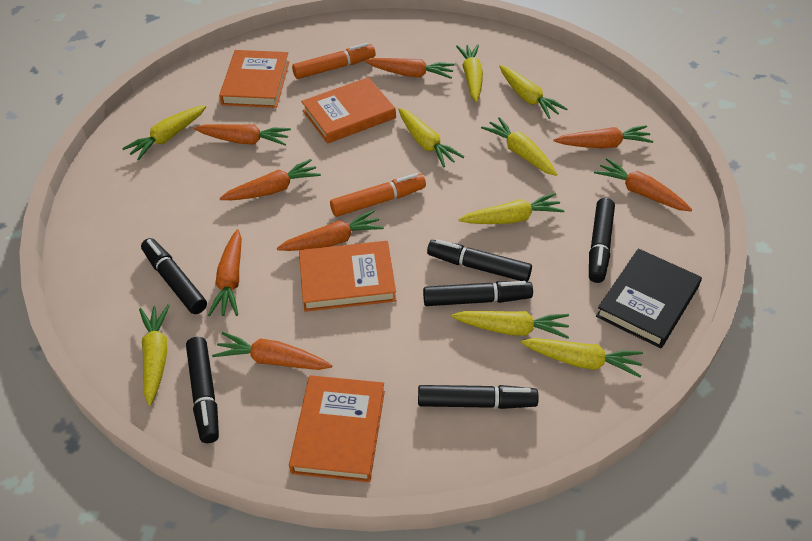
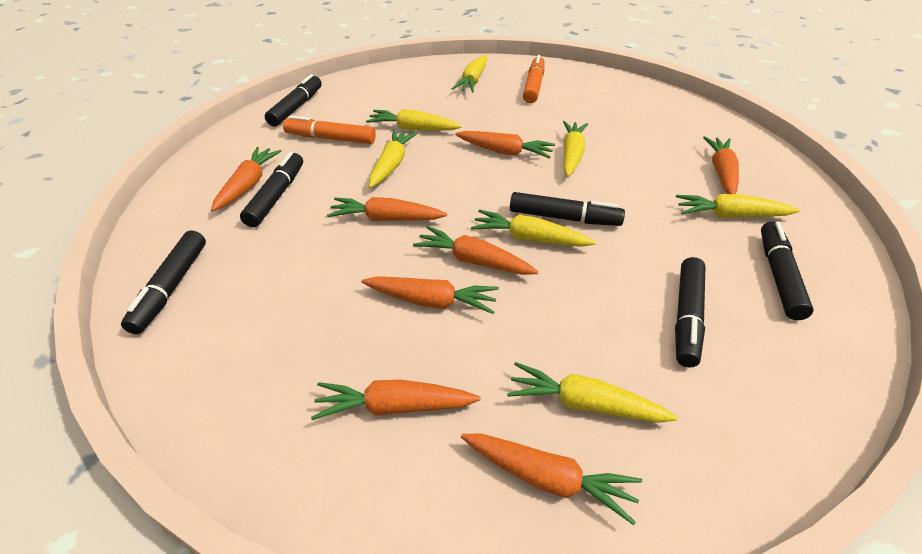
black book: [596,248,702,348] = 1 -> none = 0
orange book: [219,50,289,108] [289,375,385,482] [299,241,396,312] [301,77,396,144] = 4 -> none = 0
yellow carrot: [122,105,206,160] [139,304,170,406] [398,108,464,167] [451,311,569,339] [456,44,483,102] [459,193,565,224] [481,117,558,176] [499,65,567,119] [521,338,643,378] = 9 -> [366,109,462,130] [369,129,418,188] [452,55,488,92] [471,209,596,247] [507,362,678,423] [563,121,588,177] [676,194,800,218] = 7

